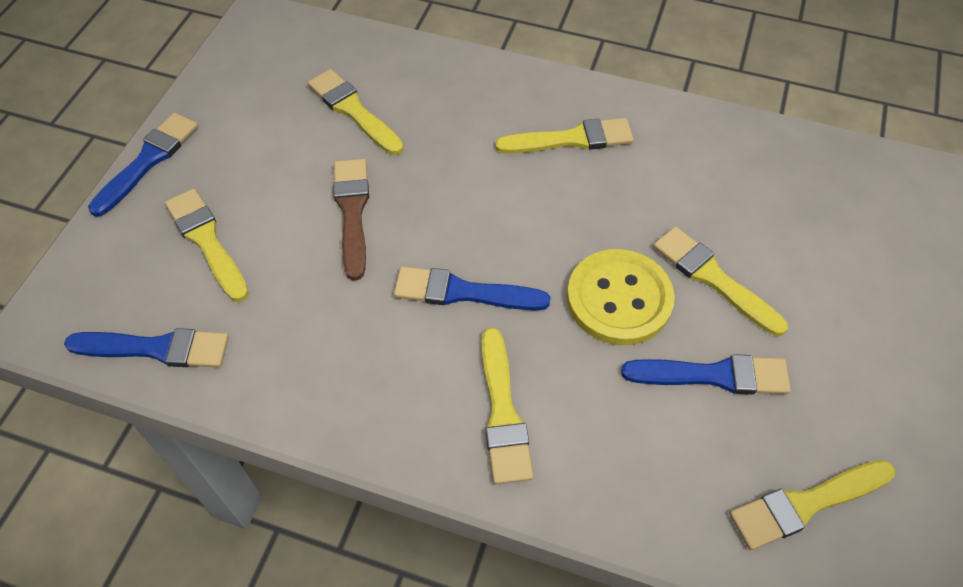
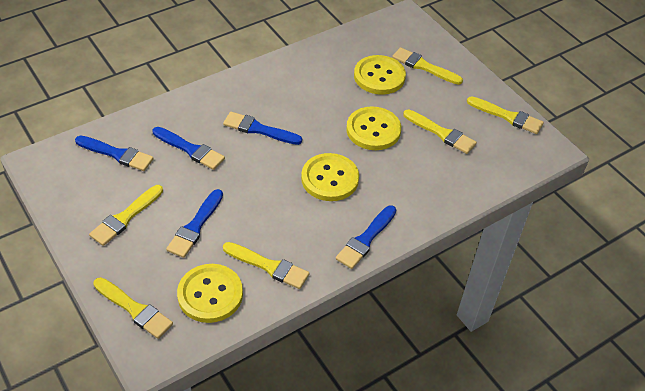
blue brush: [64,328,229,368] [88,113,198,217] [394,266,551,310] [621,354,791,394] = 4 -> [75,136,154,171] [153,127,225,170] [166,189,223,258] [223,112,302,145] [336,205,396,269] = 5
brown brush: [333,159,369,280] = 1 -> none = 0
yellow button: [567,249,675,345] = 1 -> [177,264,243,323] [301,153,359,201] [346,107,401,150] [354,55,406,95] = 4

